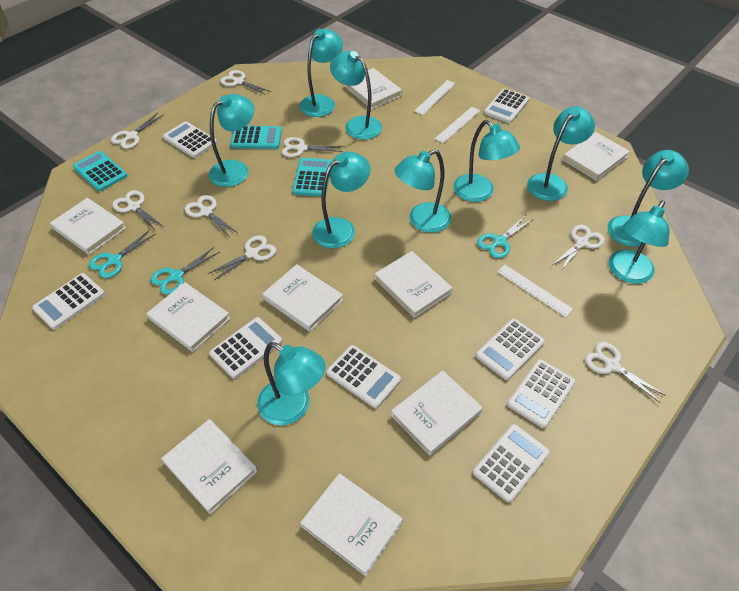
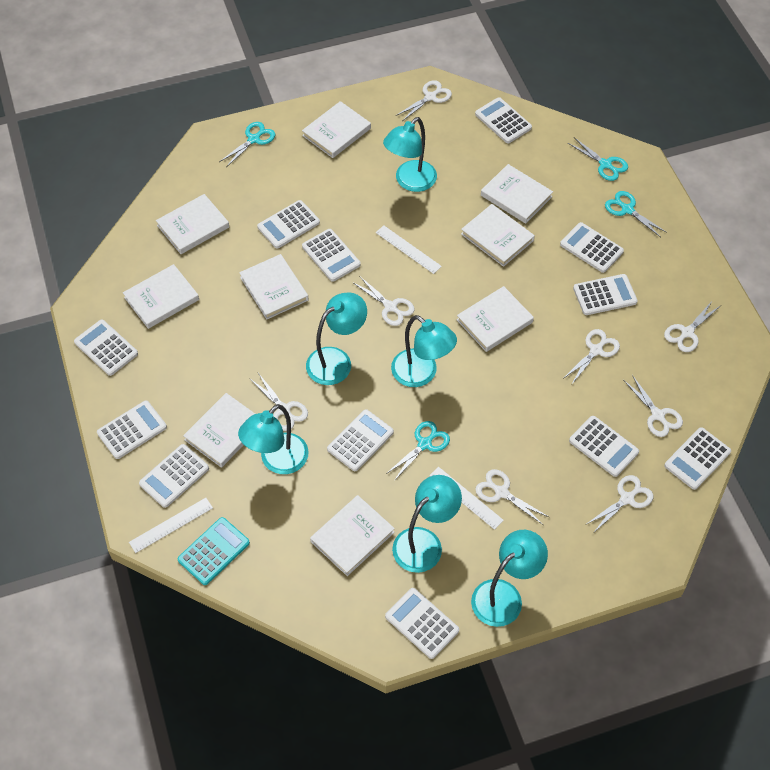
turquoise calculator: [73,151,127,191] [230,126,282,149] [292,158,332,196] = 3 -> [178,517,250,585] = 1
turquoise lamp: [209,94,254,187] [257,342,326,425] [299,29,343,117] [312,152,370,248] [330,51,382,140] [395,149,451,233] [453,120,520,202] [527,106,595,201] [608,150,689,247] [609,200,670,284] = 10 -> [238,404,309,474] [306,292,367,385] [383,117,437,192] [391,315,457,387] [392,475,462,573] [471,530,548,627] = 6
turquoise scissors: [89,230,156,278] [151,247,220,295] [477,216,534,258] = 3 -> [219,122,275,167] [386,421,450,481] [568,138,628,181] [605,191,667,237] = 4
white calculator: [32,273,105,329] [163,121,217,158] [209,317,282,379] [327,345,401,408] [473,424,550,502] [476,318,545,380] [484,88,529,123] [507,359,576,428] = 8 -> [74,320,138,376] [97,401,167,459] [139,444,209,508] [257,200,320,249] [302,229,361,282] [327,409,394,471] [385,588,459,659] [475,97,532,143] [560,222,624,273] [569,416,639,477] [573,274,638,315] [664,427,731,490] = 12

